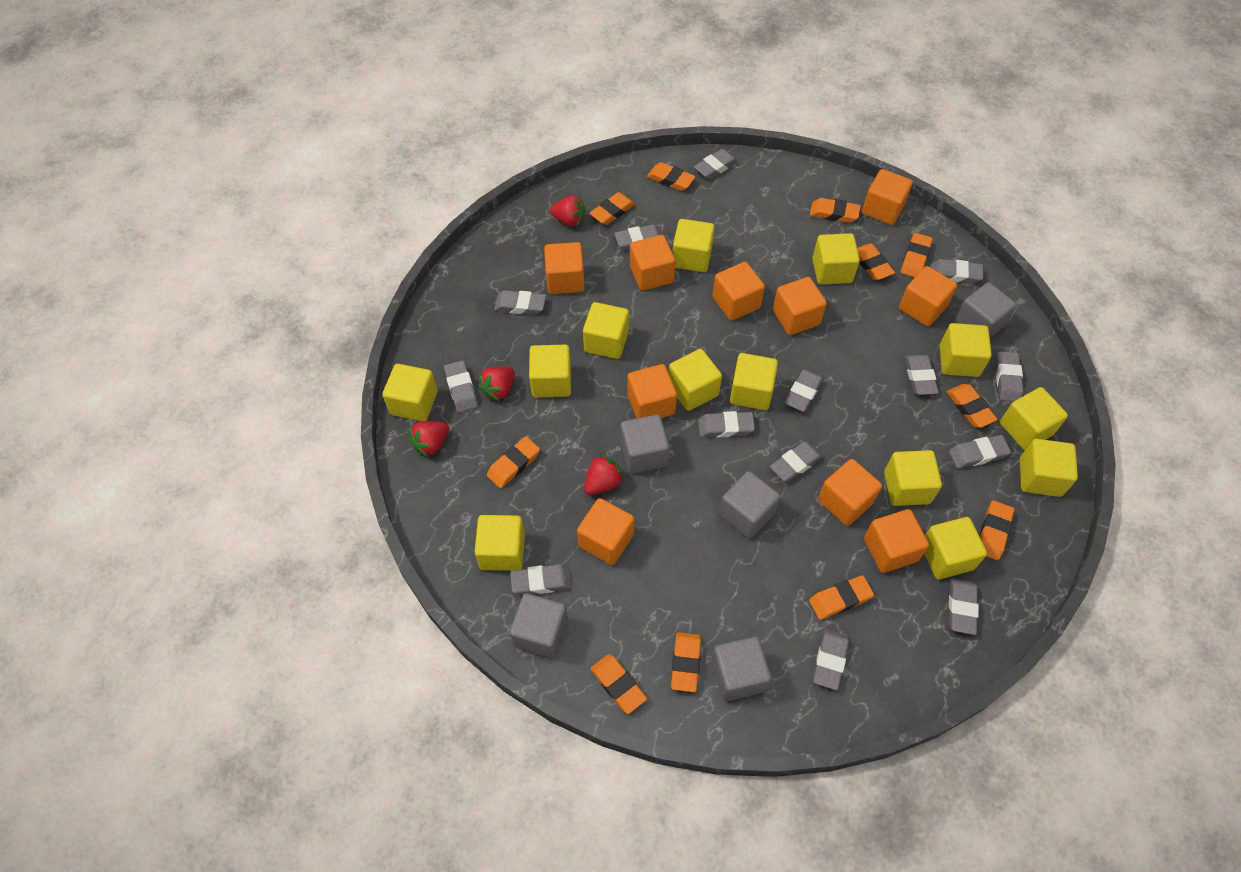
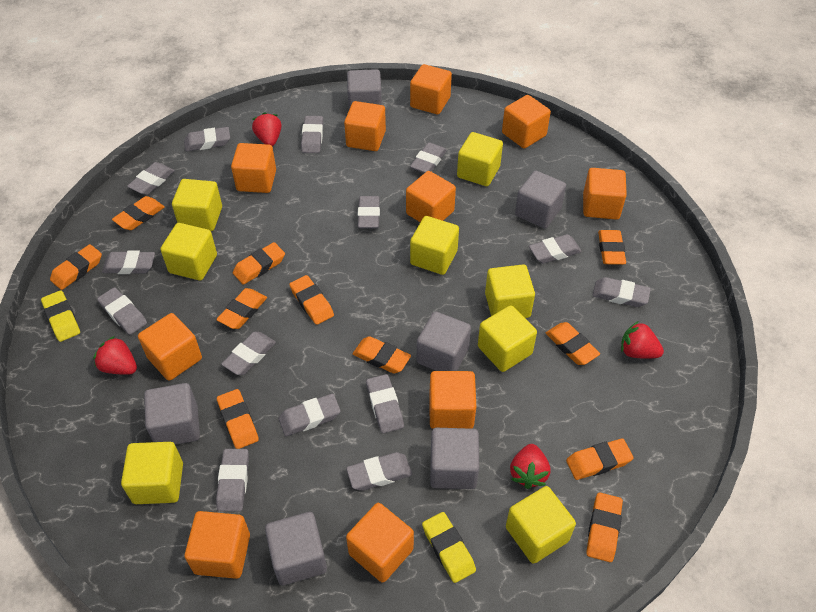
grey cube: [510,593,568,658] [621,415,670,474] [711,637,771,701] [719,471,780,539] [955,282,1017,338] = 5 -> [144,383,200,445] [265,512,327,585] [347,69,382,109] [417,311,471,371] [430,428,479,489] [515,171,566,228] = 6
yellow cube: [382,364,438,421] [475,515,525,571] [529,345,571,397] [583,302,629,359] [669,349,722,411] [672,219,715,272] [730,353,778,410] [812,233,860,285] [884,450,942,506] [924,517,987,579] [940,323,992,377] [1000,387,1068,450] [1020,439,1078,497] = 13 -> [121,442,183,504] [160,223,217,280] [172,179,222,231] [410,216,459,275] [457,132,503,186] [478,305,537,372] [485,265,535,318] [506,486,576,564] = 8
yellow eraser: none = 0 -> [41,290,80,342] [422,512,476,583] = 2

